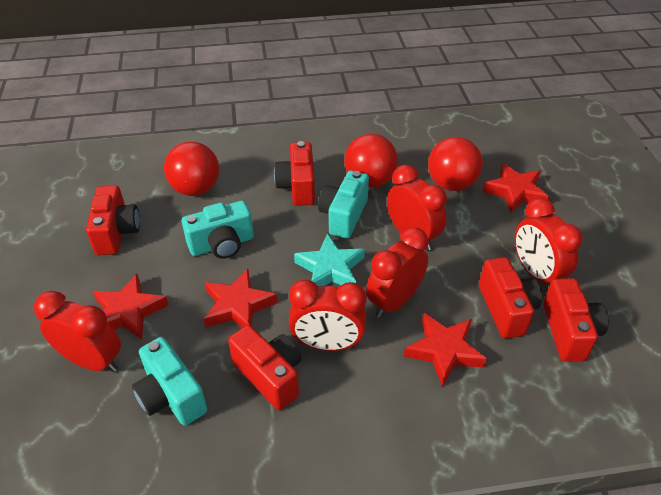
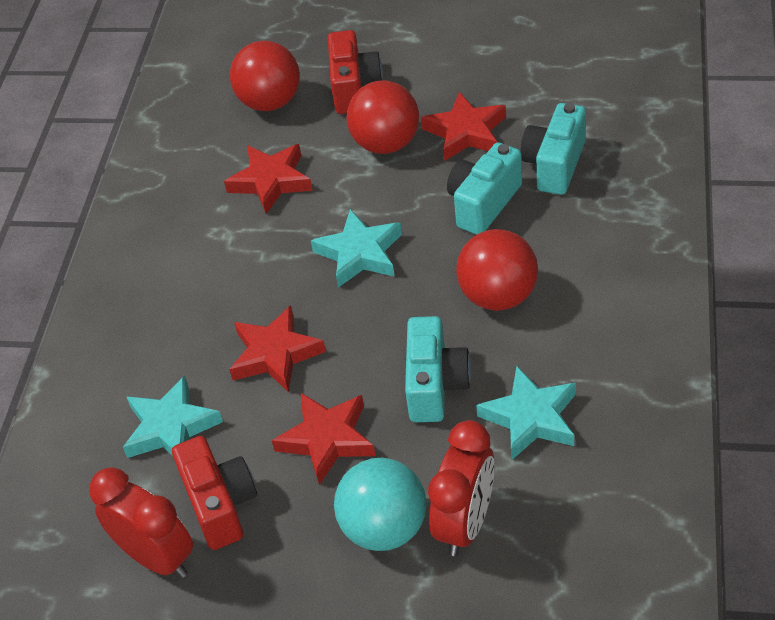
red camera: [86,185,140,255] [228,325,301,410] [274,141,315,206] [479,257,542,339] [543,278,609,362] = 5 -> [172,436,257,550] [328,30,383,114] = 2
red clock: [34,291,121,372] [289,279,367,351] [366,227,429,318] [387,165,447,251] [515,198,583,286] = 5 -> [89,467,193,578] [428,420,495,556] = 2
turquoise ball: none = 0 -> [334,458,427,551] = 1
turquoise star: [294,234,365,286] = 1 -> [123,375,223,458] [311,209,402,288] [476,366,576,460] = 3

